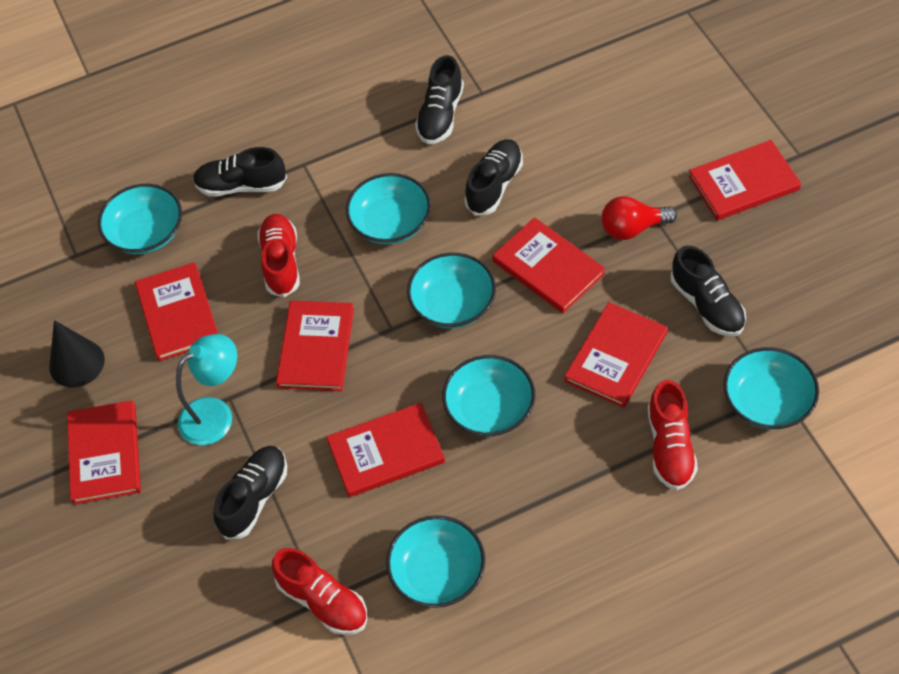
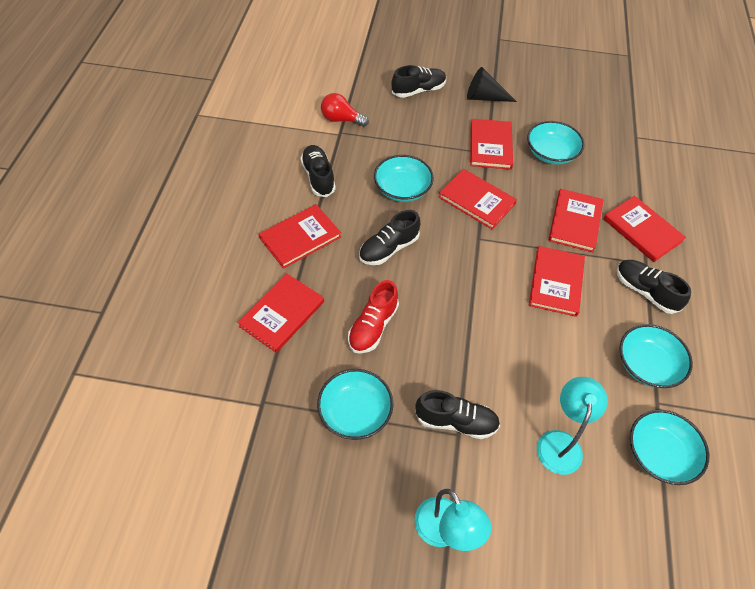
red shoe: [257,214,300,297] [272,548,367,635] [648,380,698,490] = 3 -> [348,280,399,354] = 1
turquoise bowl: [98,184,182,254] [346,173,431,244] [386,515,485,608] [407,253,496,328] [442,355,535,437] [723,347,819,430] = 6 -> [317,369,394,440] [374,155,434,202] [527,121,584,165] [619,324,693,388] [630,410,710,485] = 5
turquoise lamp: [176,334,237,445] = 1 -> [415,489,491,551] [537,377,608,475] = 2

